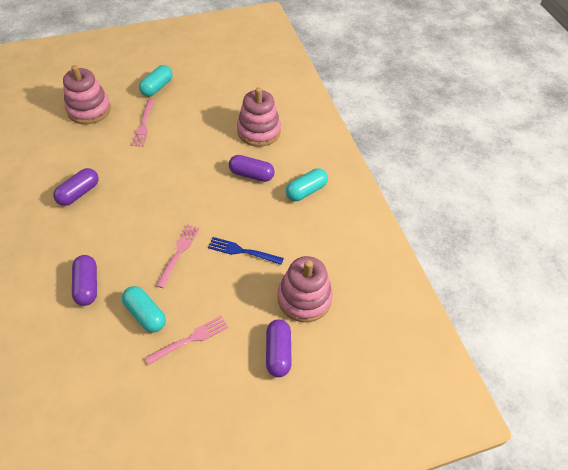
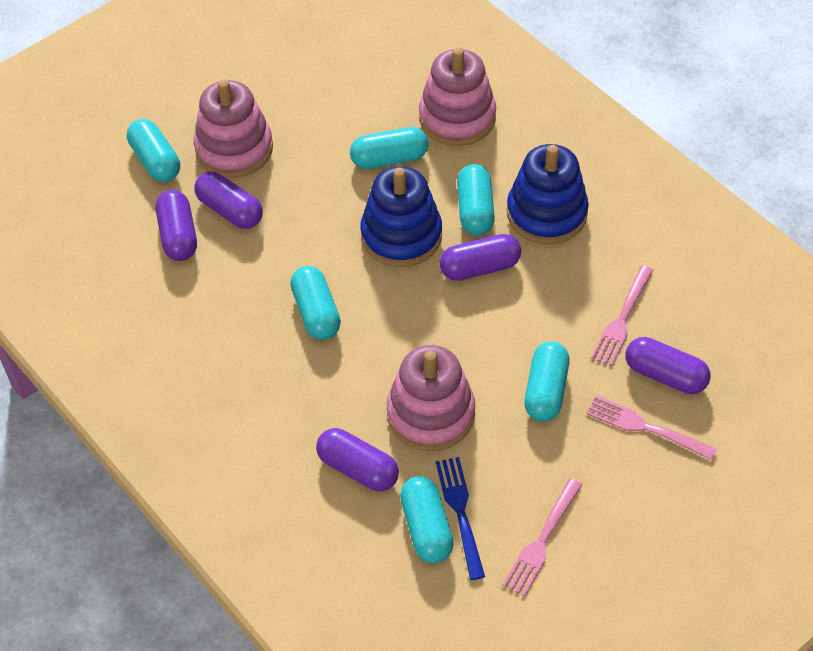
blue stacking toy: none = 0 -> [360,166,442,267] [507,144,589,245] = 2
purple capsule: [53,168,99,206] [72,255,97,306] [229,155,275,182] [266,319,292,377] = 4 -> [156,190,197,261] [195,172,263,229] [316,428,399,491] [439,234,521,281] [625,337,711,394] = 5
turquoise capsule: [122,286,166,332] [139,65,173,97] [286,168,328,201] = 3 -> [127,119,180,182] [290,266,341,340] [350,127,428,169] [400,476,454,563] [457,164,495,235] [524,341,569,422] = 6

